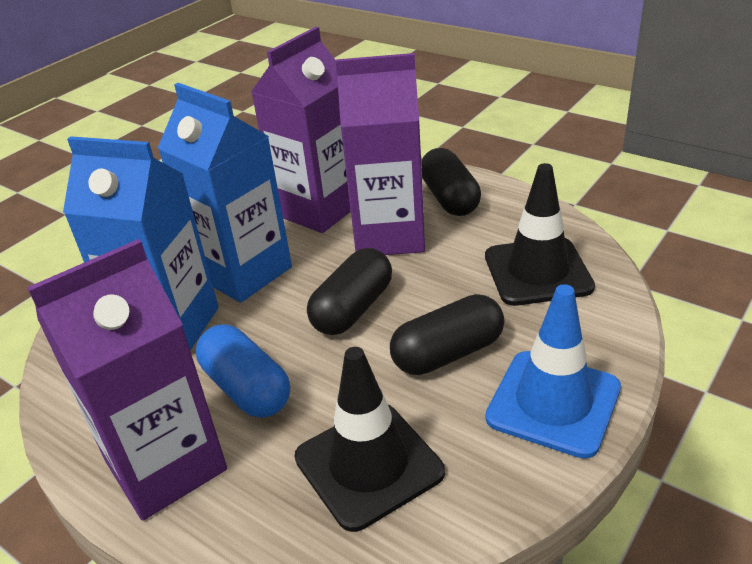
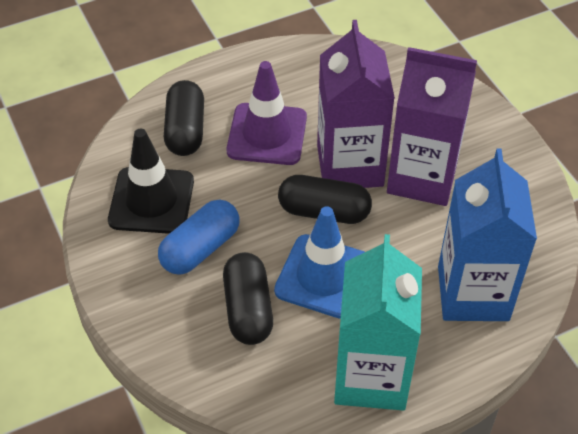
black traffic cone: [294,347,445,532] [485,163,595,306] = 2 -> [108,129,194,234] = 1
blue carton: [63,136,219,350] [158,83,292,303] = 2 -> [438,148,537,321] = 1
purple carton: [27,239,227,521] [251,27,351,233] [336,53,425,255] = 3 -> [317,20,395,188] [387,47,477,206] = 2
purple traffic cone: none = 0 -> [226,61,307,165] = 1
turquoise carton: none = 0 -> [334,234,422,410] = 1

